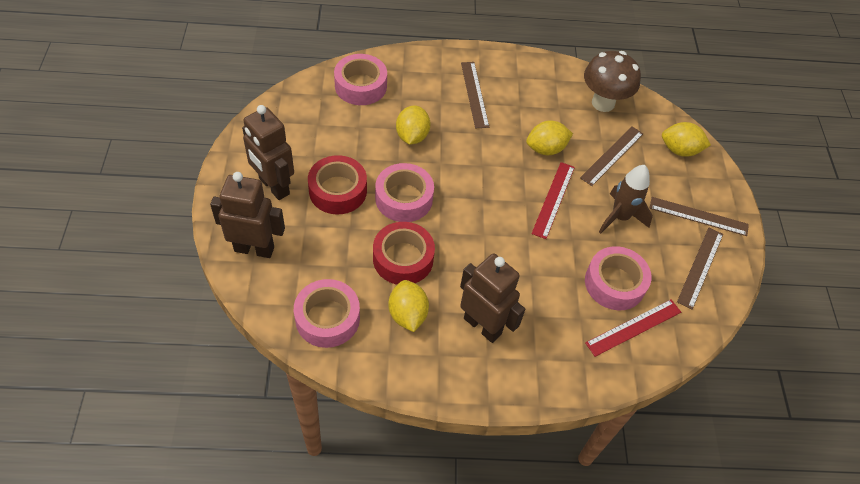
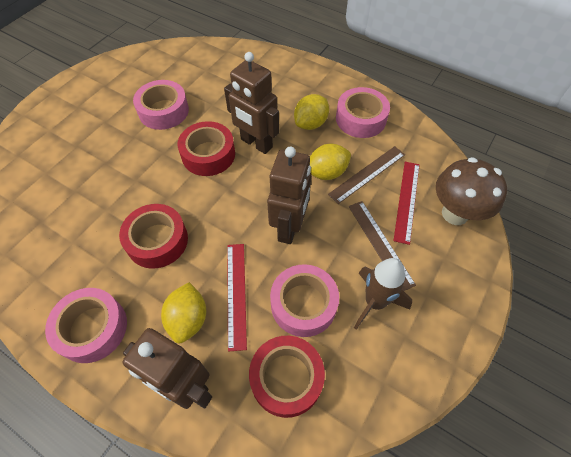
brown ruler: [461,62,489,128] [580,126,643,186] [650,197,749,236] [677,228,723,309] = 4 -> [328,146,405,204] [349,201,416,291] = 2
red tape: [308,155,367,214] [373,222,435,285] = 2 -> [119,204,188,269] [178,121,235,176] [249,336,325,418] = 3
yellow lemon: [388,280,429,332] [396,105,431,145] [526,120,573,155] [662,122,711,157] = 4 -> [161,282,206,343] [294,94,329,130] [310,144,351,180] = 3

